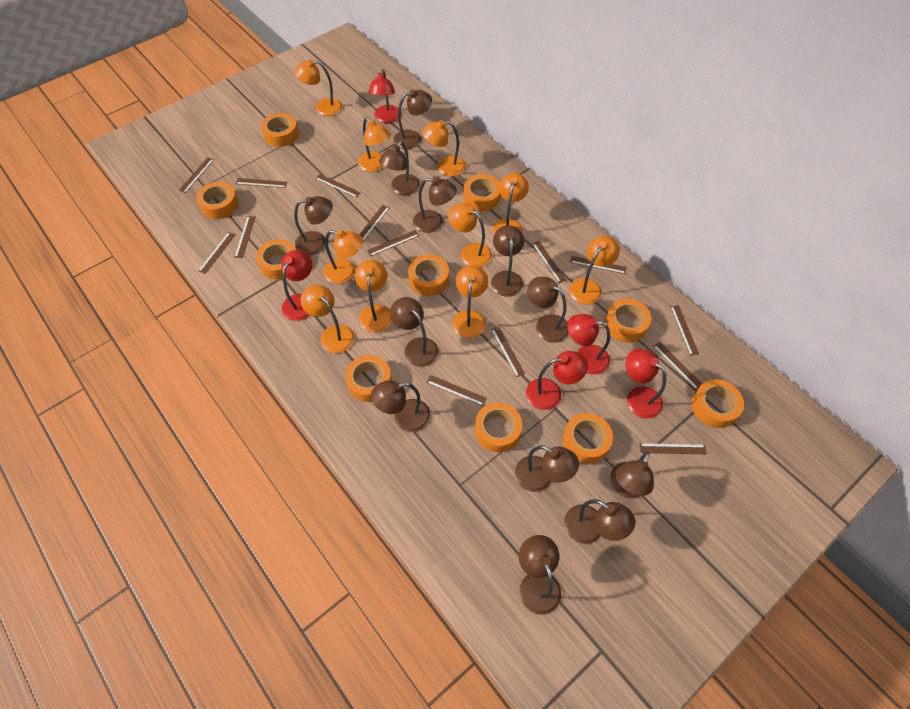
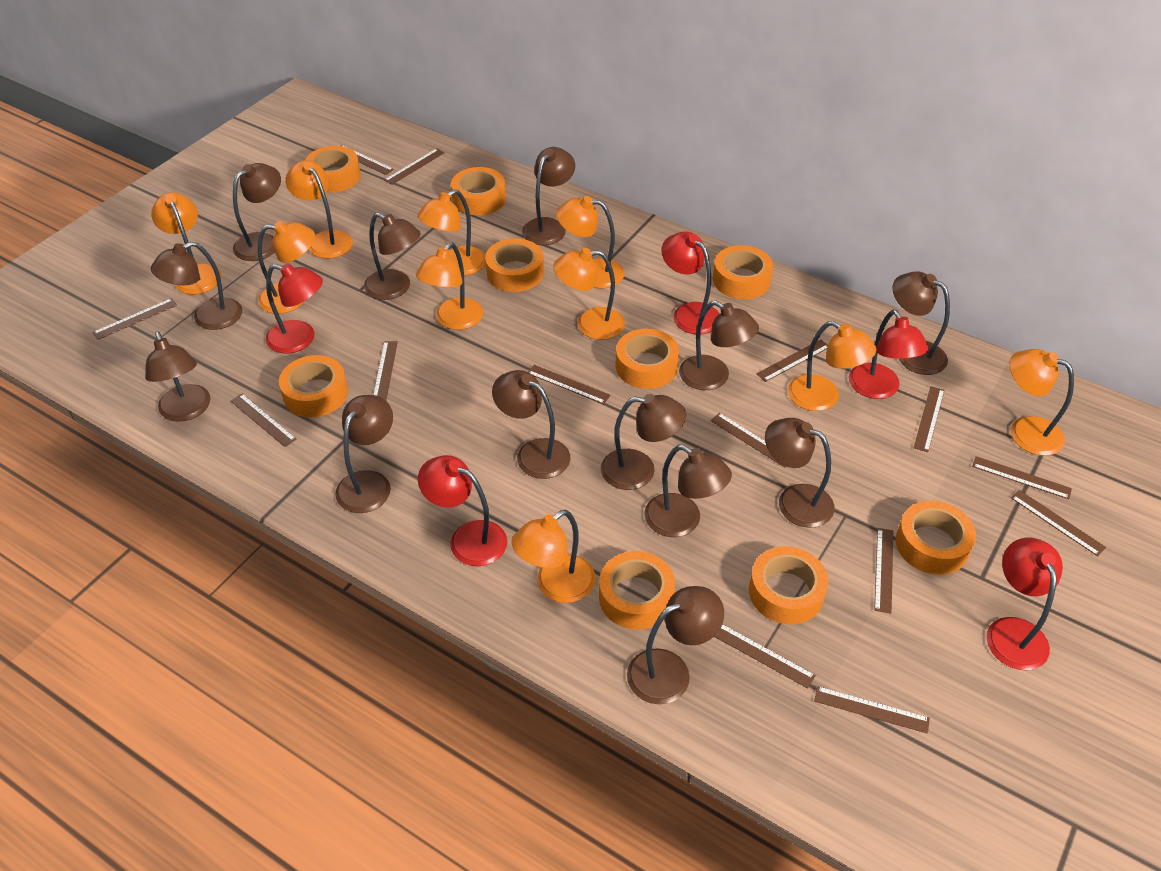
brown lamp: [294,196,333,255] [371,380,431,432] [379,141,420,195] [390,297,439,367] [393,89,432,149] [413,177,457,233] [491,225,524,297] [515,445,579,492] [519,535,561,615] [527,277,569,343] [564,499,635,544] [610,452,654,499] = 12 -> [145,331,210,421] [151,242,242,330] [233,163,281,261] [335,395,393,513] [364,213,421,300] [492,370,571,479] [522,147,575,245] [601,394,686,490] [627,586,724,704] [644,445,732,537] [679,301,759,390] [765,418,835,528] [893,271,950,375] = 13
orange tape: [196,182,239,219] [256,239,296,280] [261,113,299,147] [345,355,392,402] [408,255,449,296] [463,174,501,211] [475,402,522,452] [563,413,613,464] [605,299,651,343] [691,379,744,428] = 10 -> [279,355,348,417] [305,146,361,193] [451,167,506,215] [485,239,544,292] [599,551,675,630] [615,329,679,389] [713,245,773,299] [749,546,828,624] [896,501,976,575] = 9

